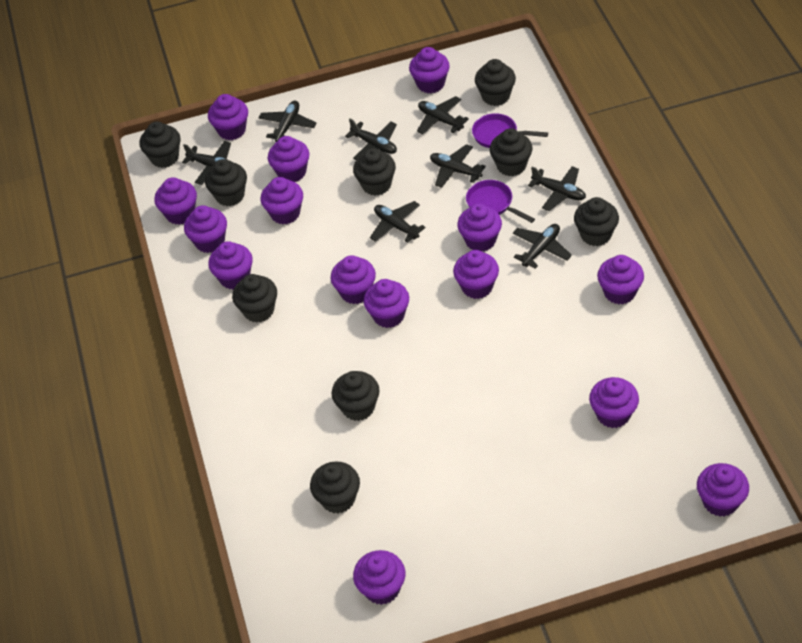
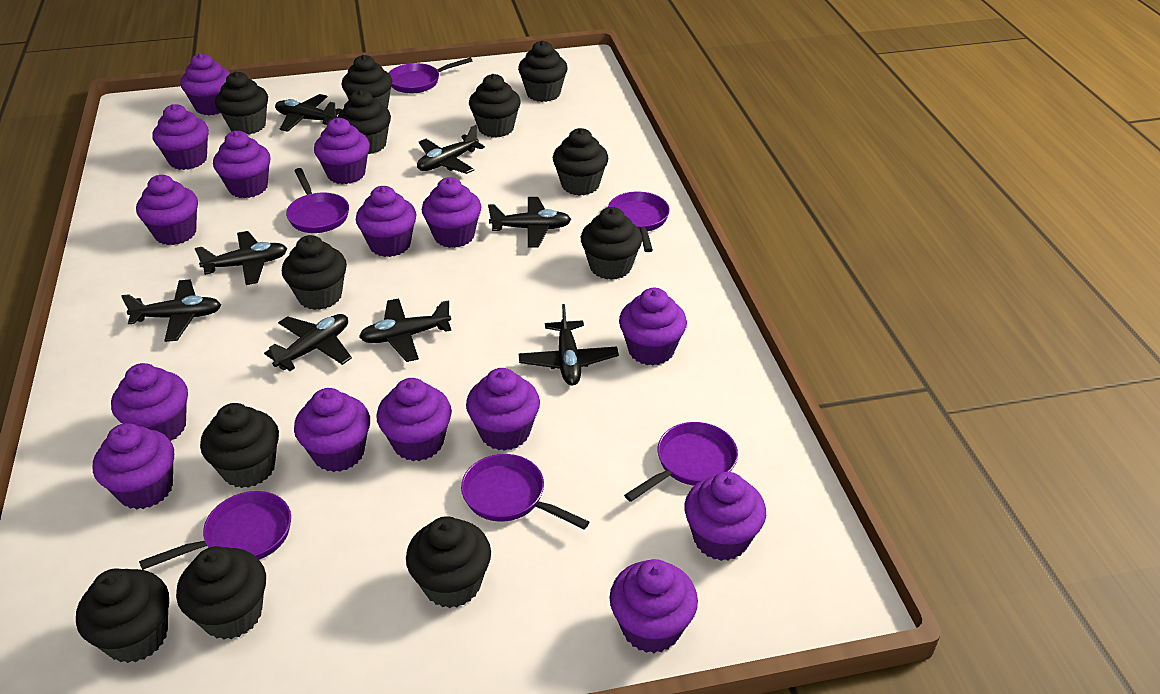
black cupcake: [140,121,181,168] [205,159,247,206] [232,274,277,323] [310,461,360,513] [332,371,380,421] [353,148,396,195] [475,59,516,106] [490,128,532,176] [574,197,619,246] = 9 -> [76,568,169,663] [176,546,266,640] [200,403,279,488] [215,71,268,134] [282,235,347,310] [338,90,391,154] [342,55,392,109] [406,516,491,608] [469,74,521,138] [518,40,568,102] [553,128,608,196] [581,207,642,280] = 12
purple pan: [466,180,535,223] [472,113,548,148] = 2 -> [139,491,291,570] [286,168,349,233] [389,57,473,93] [461,454,589,529] [608,192,670,252] [624,422,738,502] = 6

